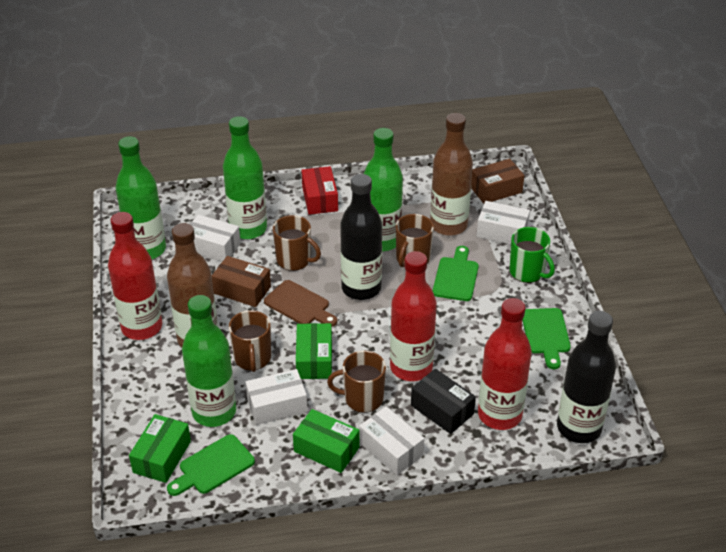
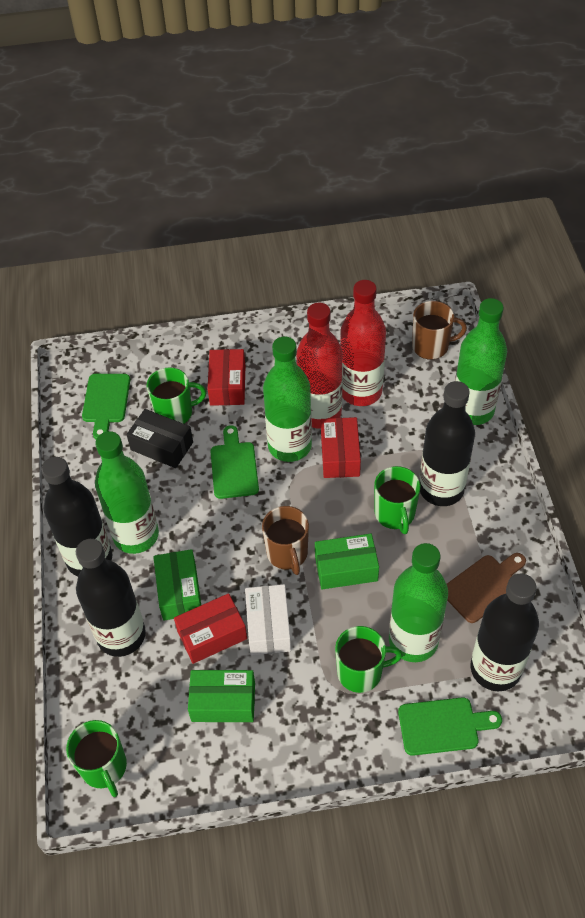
black bottle: [340,174,382,300] [557,311,616,443] = 2 -> [41,457,112,576] [76,539,146,657] [419,381,475,506] [471,574,539,691] = 4
brown bottle: [167,223,218,347] [430,113,473,236] = 2 -> none = 0
brown box: [212,256,271,307] [471,159,524,204] = 2 -> none = 0
brown mug: [229,310,271,372] [273,215,321,271] [327,351,386,413] [396,214,434,267] = 4 -> [262,506,309,575] [412,301,467,360] = 2
green mug: [509,227,555,283] = 1 -> [66,720,127,797] [147,367,206,424] [335,626,403,693] [374,466,420,534] = 4
red bottle: [108,212,162,340] [390,251,437,381] [478,298,532,430] = 3 -> [296,303,343,429] [340,280,386,406] = 2
red box: [301,166,338,215] = 1 -> [174,593,247,664] [208,349,245,406] [321,417,361,478] = 3
white box: [190,214,241,262] [246,369,308,425] [359,407,424,475] [476,201,530,244] = 4 -> [245,584,291,655] = 1

